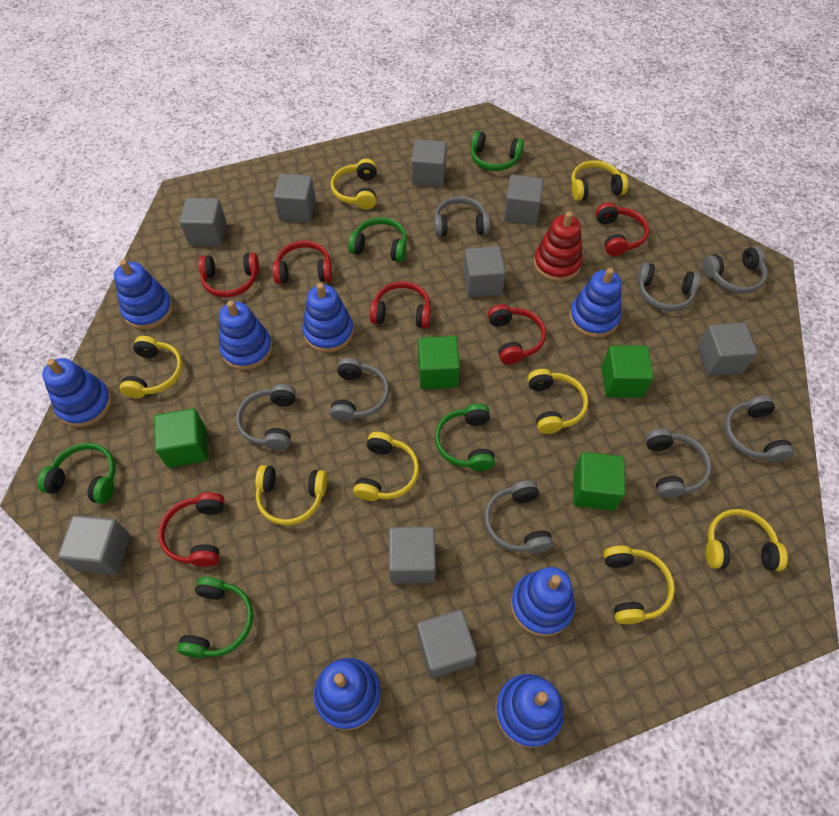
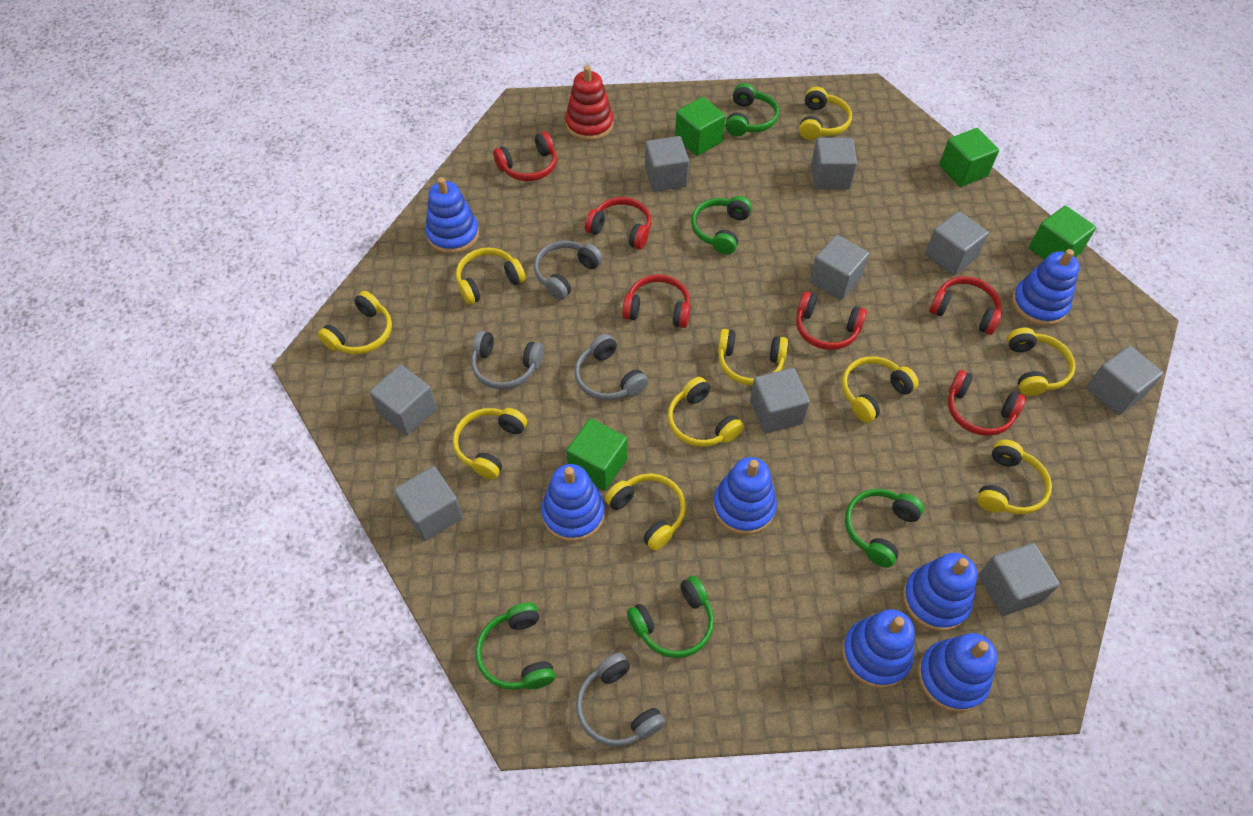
blue stacking toy: [42,358,112,427] [114,260,173,329] [219,300,272,370] [302,283,354,353] [314,658,381,730] [495,674,564,748] [511,567,575,637] [569,268,621,338] = 8 -> [425,177,479,254] [541,464,605,542] [713,457,777,535] [842,609,915,688] [903,553,977,631] [918,633,997,712] [1012,249,1080,326] = 7
grey headphones: [236,384,296,450] [330,358,389,422] [434,196,490,237] [484,480,553,553] [637,262,700,311] [645,429,711,498] [702,246,767,294] [724,395,794,462] = 8 -> [471,331,544,389] [534,241,603,300] [574,334,648,401] [576,653,665,747] = 4
yellow headphones: [119,336,183,398] [255,465,327,526] [331,159,377,210] [353,432,419,501] [528,369,588,434] [571,160,628,201] [603,546,675,624] [706,509,788,571] = 8 -> [318,291,392,354] [453,408,527,479] [456,247,526,305] [605,474,686,551] [668,377,744,447] [718,329,788,385] [799,87,852,140] [842,356,919,423] [977,440,1052,514] [1007,328,1076,396] = 10

